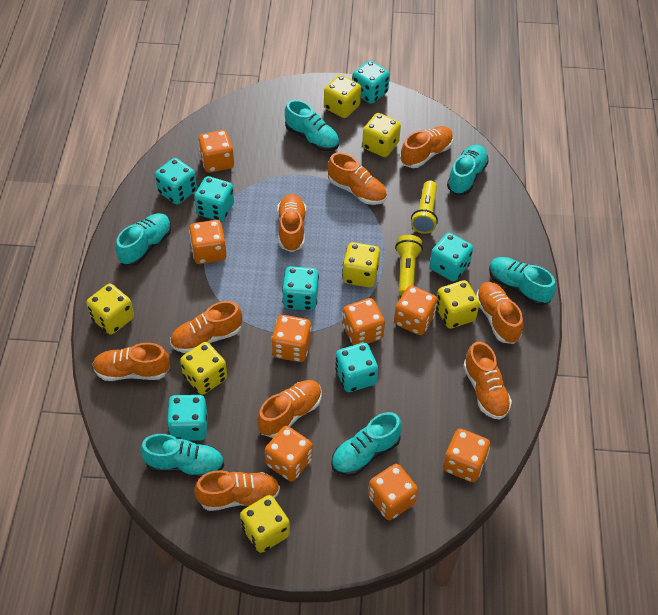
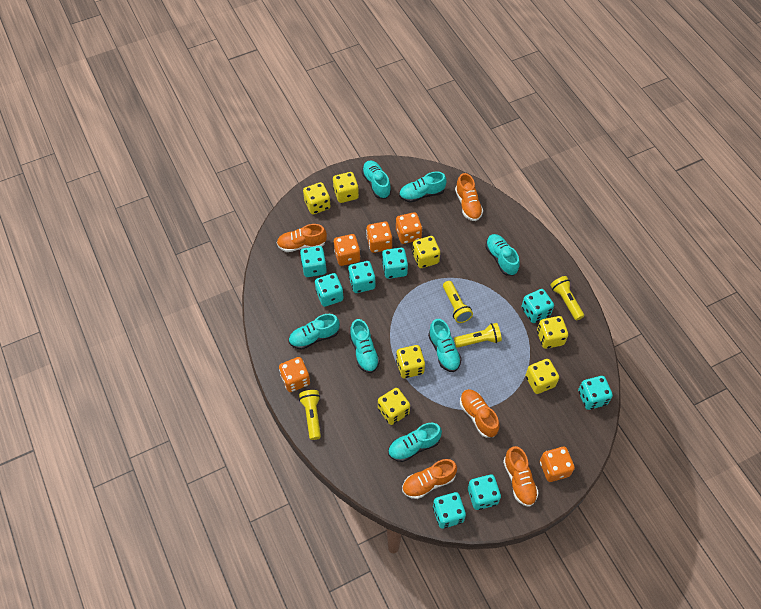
orange dice: [189,220,227,264] [198,130,234,173] [265,426,313,481] [271,315,312,362] [343,298,385,345] [368,464,418,520] [394,286,438,335] [443,429,490,482] = 8 -> [279,357,310,392] [334,234,360,266] [366,222,392,253] [396,212,422,244] [540,447,575,482] = 5
orange shoe: [92,343,170,381] [170,301,242,353] [194,470,280,511] [257,380,322,438] [277,194,306,252] [328,153,387,205] [400,126,453,168] [463,342,512,420] [476,282,523,344] = 9 -> [277,224,327,252] [402,459,457,499] [455,173,483,221] [460,389,499,438] [503,446,539,507] = 5
turquoise dice: [155,158,197,205] [167,395,207,441] [194,176,234,221] [282,266,319,311] [335,343,378,392] [352,60,390,104] [430,233,473,281] = 7 -> [300,246,327,277] [315,273,344,307] [348,261,375,293] [382,248,408,279] [433,492,466,528] [468,475,501,510] [521,289,554,323] [578,376,613,410] = 8
turquoise shoe: [116,213,171,266] [140,434,224,478] [285,100,339,151] [331,412,402,476] [447,145,489,195] [489,257,556,306] = 6 -> [289,314,340,350] [350,319,380,373] [362,160,391,199] [388,423,442,462] [399,172,447,203] [428,319,462,372] [485,234,520,276] = 7
yellow flashlight: [395,235,423,296] [411,181,438,234] = 2 -> [299,390,321,440] [443,281,473,323] [454,323,502,348] [550,276,584,320] = 4

